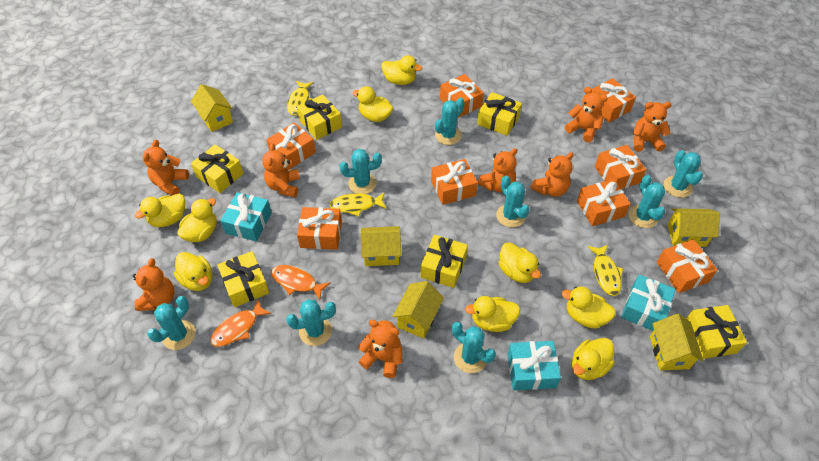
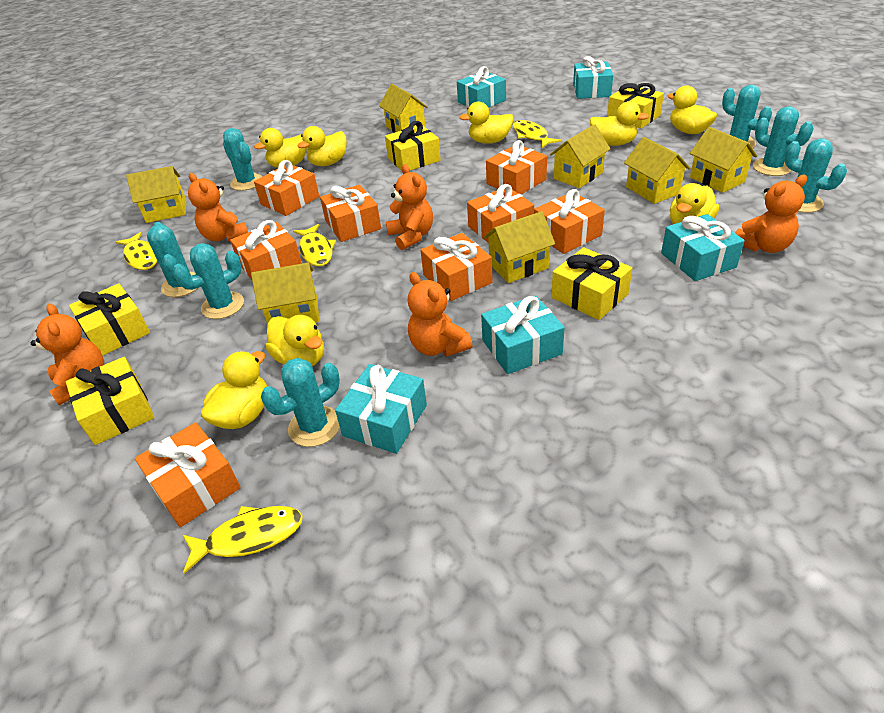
orange fish: [210,299,272,347] [271,265,331,300] = 2 -> none = 0
orange teddy bear: [133,258,174,311] [142,140,189,196] [262,143,300,197] [358,320,402,378] [478,148,517,192] [531,152,574,197] [565,87,608,143] [633,102,671,152] = 8 -> [31,303,104,405] [188,173,248,242] [386,164,433,250] [408,272,472,357] [735,175,807,253] = 5
turquoise cactus: [147,296,196,350] [286,299,336,346] [339,149,382,194] [435,98,465,145] [452,322,496,373] [496,176,530,228] [629,175,665,228] [664,150,703,198] = 8 -> [147,222,198,297] [173,243,244,319] [223,128,262,191] [261,358,340,447] [722,85,772,148] [753,106,814,176] [784,138,847,213] = 7
turquoise gift: [220,192,272,241] [507,341,561,390] [621,275,676,331] = 3 -> [335,364,427,454] [457,66,506,108] [481,295,565,374] [573,56,613,99] [661,214,745,281] = 5
yellow duck: [135,194,185,227] [174,252,212,291] [177,198,217,242] [352,86,393,122] [381,55,422,85] [465,296,520,332] [498,242,541,283] [561,287,616,329] [572,338,614,380] = 9 -> [201,351,267,429] [254,128,307,168] [266,315,324,366] [298,126,347,166] [459,101,514,144] [590,101,649,146] [667,85,717,134] [670,183,719,224] = 8
yellow fish: [287,81,313,116] [330,192,387,216] [587,245,623,296] = 3 -> [116,232,157,270] [183,506,303,574] [293,224,336,266] [513,120,561,148] = 4
yellow gift: [191,144,244,193] [217,251,269,307] [297,95,342,140] [420,235,468,288] [477,92,522,136] [686,305,747,359] = 6 -> [66,357,155,445] [69,283,150,356] [385,121,441,171] [551,247,632,320] [607,83,664,129] = 5
yellow house: [191,84,233,132] [360,226,401,266] [392,281,444,338] [650,314,704,371] [667,208,720,247] = 5 -> [126,166,186,223] [251,263,319,325] [379,84,428,133] [483,211,555,283] [550,124,610,188] [624,137,690,204] [690,127,757,193] = 7

